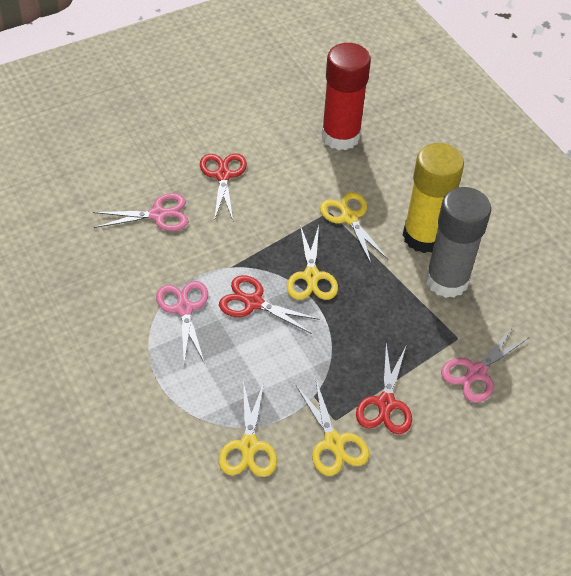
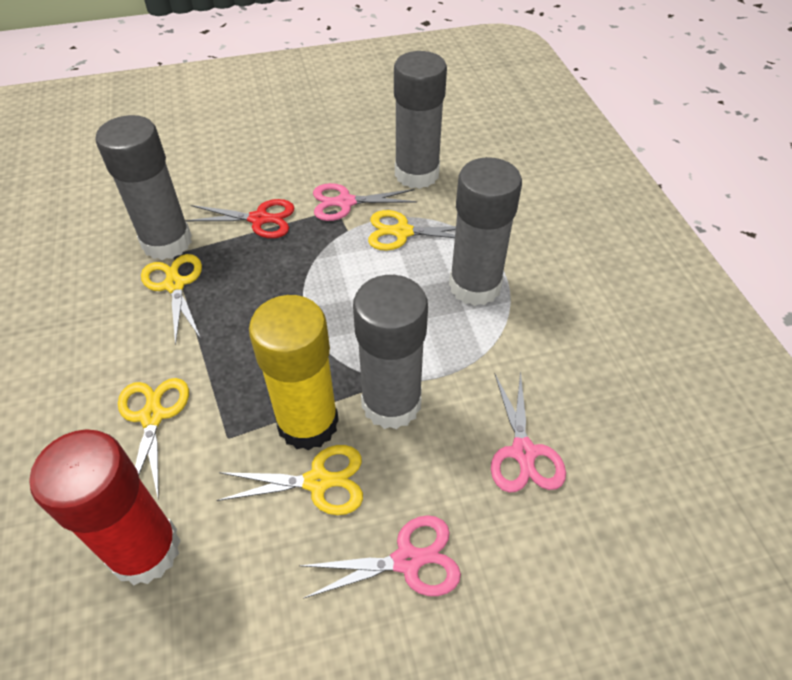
grey glue stick: [425,187,491,298] = 1 -> [96,115,192,260] [353,275,428,429] [394,51,447,189] [449,157,522,306] = 4
red scissors: [200,153,247,221] [219,275,320,334] [356,343,412,434] = 3 -> [185,199,295,238] = 1

